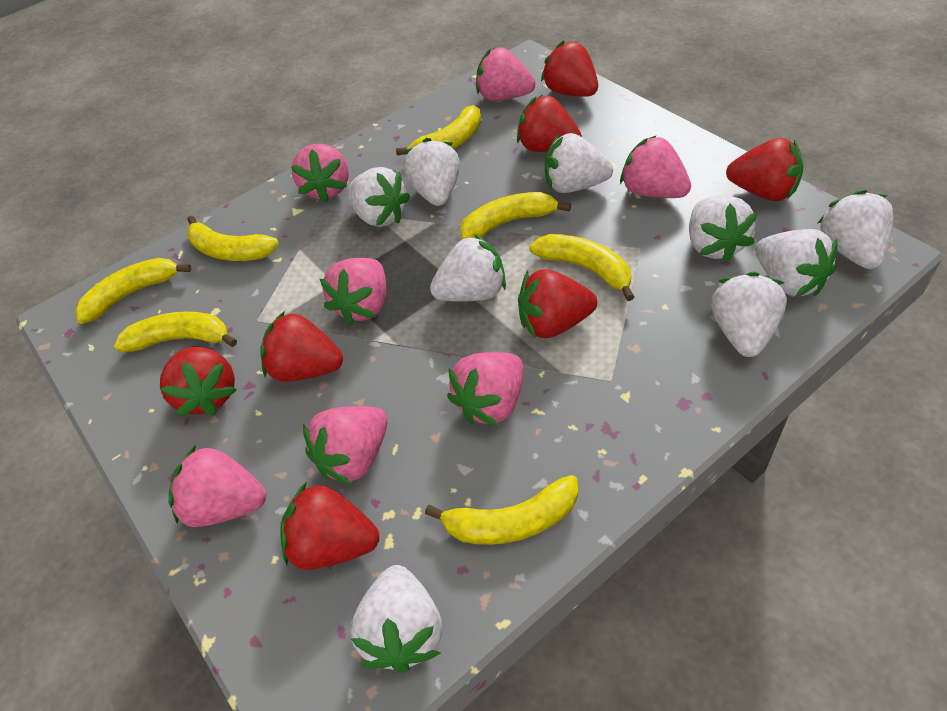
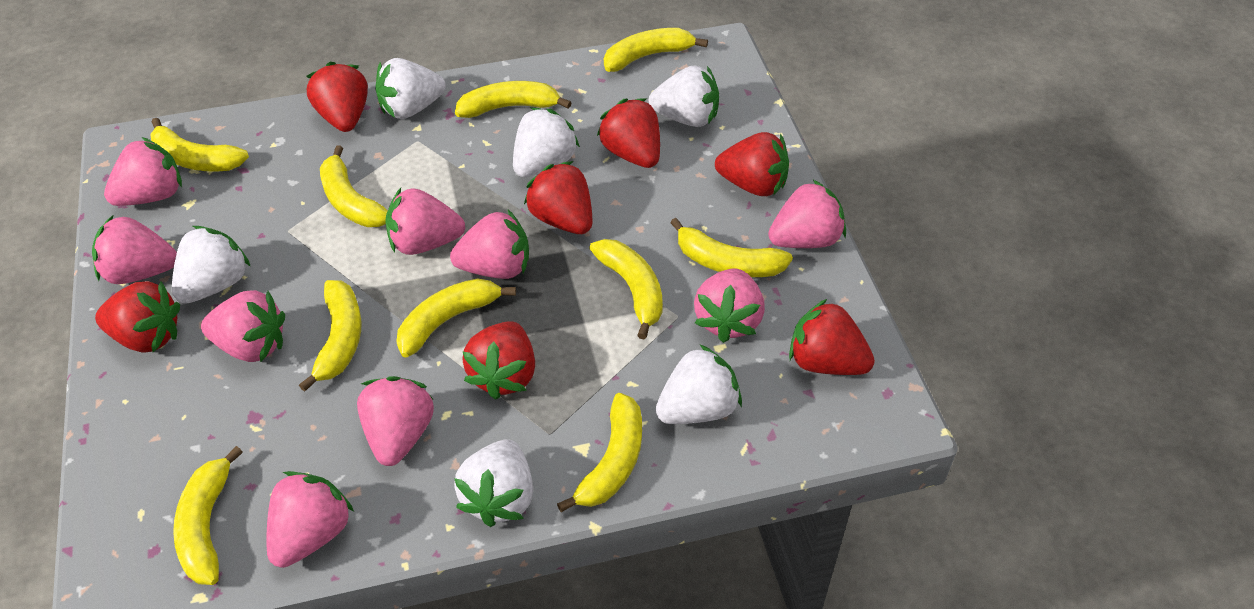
pink strawberry: [169,445,266,527] [291,144,349,203] [303,406,388,485] [320,258,386,325] [447,352,523,427] [476,47,536,101] [620,135,691,198] = 7 -> [92,215,177,284] [104,137,182,206] [201,290,285,362] [267,471,354,568] [357,376,434,466] [385,188,465,255] [450,210,529,279] [694,269,765,343] [768,180,846,248] = 9
white strawberry: [346,167,410,227] [350,565,442,673] [403,138,460,206] [430,234,506,301] [545,133,613,193] [689,195,757,263] [711,272,787,357] [755,229,838,297] [817,190,894,269] = 9 -> [172,226,251,304] [375,58,446,119] [454,439,533,527] [513,107,580,177] [649,65,719,127] [655,345,742,424] = 6
yellow banana: [75,258,191,324] [114,311,237,352] [187,216,279,261] [396,105,481,156] [425,475,578,545] [460,192,571,240] [529,234,634,301] = 7 -> [150,118,249,172] [173,446,243,585] [299,280,362,392] [320,145,388,227] [396,279,516,357] [455,81,572,118] [557,393,642,512] [589,239,663,339] [604,28,708,72] [670,218,793,277] = 10

